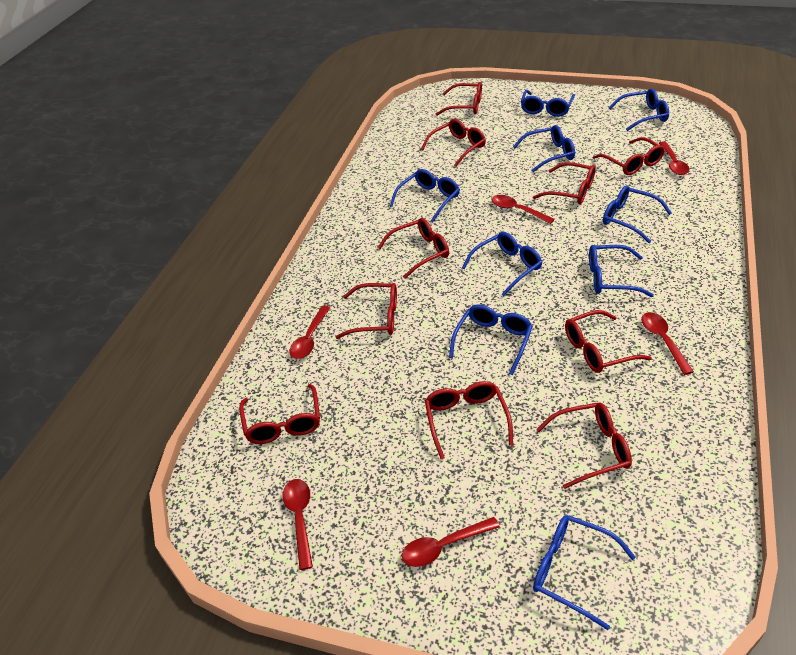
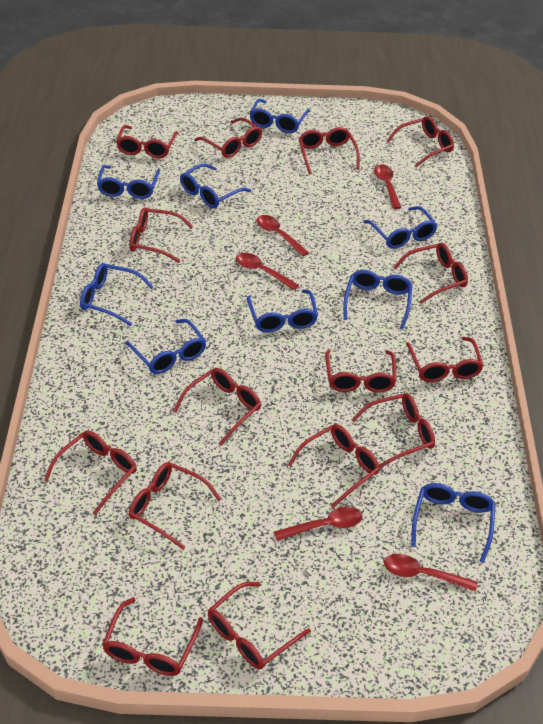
red glasses: [239,384,320,444] [336,283,397,339] [378,218,449,279] [421,119,486,167] [425,381,513,459] [436,82,482,116] [533,162,595,204] [536,402,632,489] [565,310,652,373] [593,137,665,175] = 10 -> [44,431,137,515] [102,597,203,676] [116,125,178,158] [129,462,221,549] [130,207,193,263] [174,368,261,446] [194,117,262,158] [208,582,310,670] [288,424,380,508] [298,127,360,175] [325,349,397,393] [352,393,435,468] [387,116,454,167] [394,243,468,304] [406,337,484,382] = 15
red spoon: [282,479,313,570] [289,305,331,359] [402,517,500,567] [492,195,555,224] [641,312,694,375] [659,141,689,175] = 6 -> [236,253,299,290] [257,215,309,256] [274,506,362,541] [374,164,401,209] [384,554,478,592] = 5

